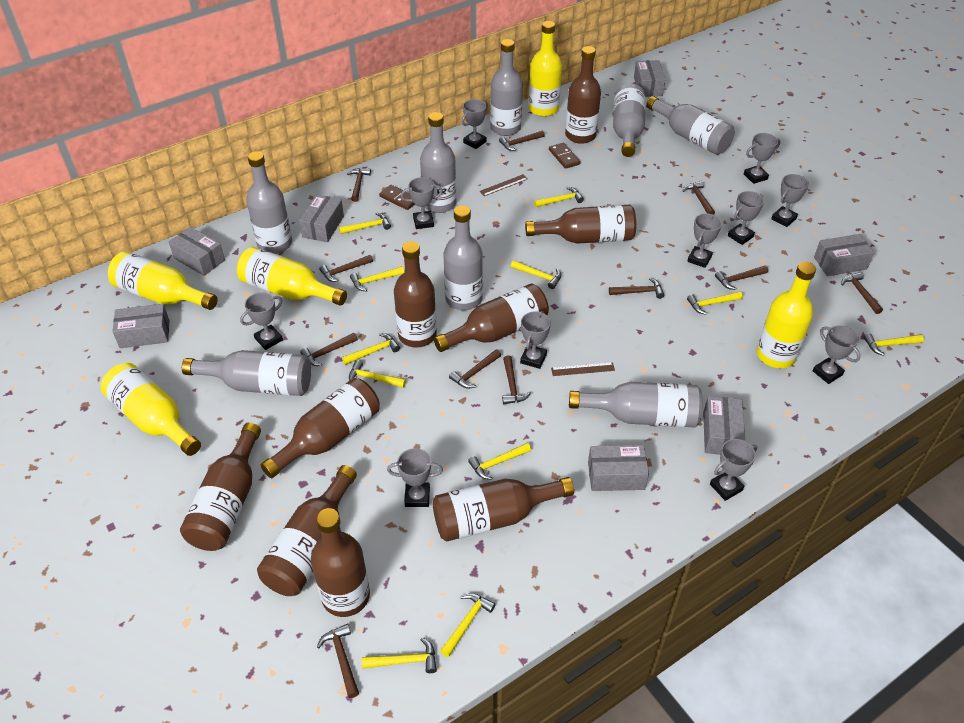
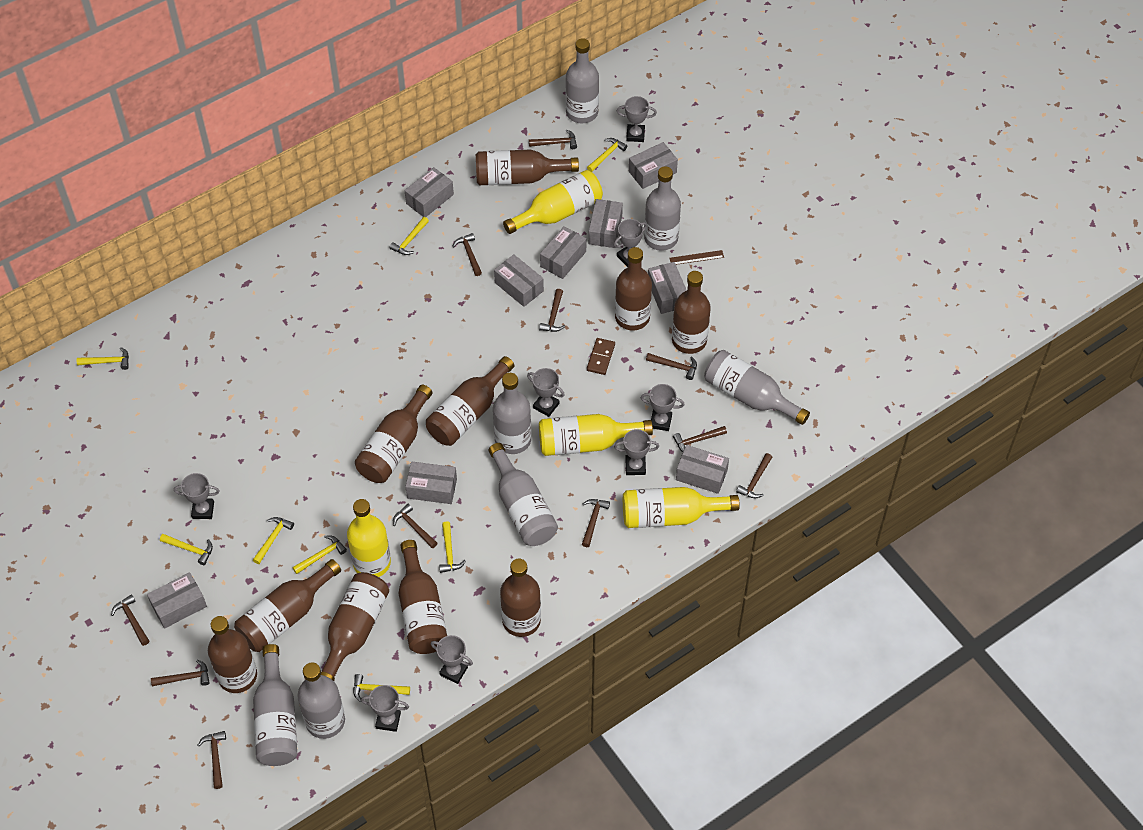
brown bottle: [180,422,261,551] [257,465,357,596] [261,378,380,478] [311,508,370,617] [394,241,437,347] [432,477,574,542] [434,284,549,352] [525,205,636,244] [565,46,601,144] = 9 -> [208,616,257,693] [234,559,341,652] [321,572,389,681] [355,385,432,483] [399,540,447,654] [426,356,515,446] [476,150,579,185] [500,558,541,637] [615,247,652,330] [672,271,711,354] = 10
brown domino: [379,185,415,210] [549,143,580,169] = 2 -> [587,338,615,375] = 1
brown ruler: [479,174,527,196] [551,362,615,376] = 2 -> [669,250,724,265] = 1
grey bottle: [182,350,311,396] [246,151,292,254] [420,112,457,213] [443,206,483,310] [490,39,523,136] [569,382,702,427] [613,84,646,157] [646,96,735,155] = 8 -> [253,644,297,766] [297,662,345,739] [489,443,558,546] [493,373,531,454] [565,38,599,123] [644,166,681,251] [704,350,810,425] = 7
grey box: [112,304,170,348] [169,227,225,276] [299,194,344,242] [588,445,649,491] [634,60,665,97] [703,396,745,455] [814,234,874,276] = 7 -> [147,572,207,629] [405,167,454,217] [405,461,457,504] [494,254,544,307] [540,226,586,279] [589,199,623,248] [629,142,678,189] [648,262,687,314] [676,445,729,494] = 9
grey trophy: [240,292,283,350] [387,448,443,507] [401,177,443,229] [462,99,488,149] [520,311,551,369] [687,213,722,268] [710,439,757,501] [728,191,764,245] [744,133,781,184] [771,174,809,227] [813,325,860,384] = 11 -> [174,473,220,519] [361,685,409,732] [431,635,473,684] [527,368,565,417] [614,219,647,267] [614,429,659,475] [617,96,657,142] [641,384,685,431] = 8
yellow bottle: [101,363,201,456] [108,251,218,310] [237,247,347,306] [529,21,562,117] [757,262,816,368] = 5 -> [347,499,391,577] [503,170,603,234] [539,414,653,456] [623,487,740,528] = 4
yellow hammer: [339,213,391,234] [342,333,400,365] [349,360,406,388] [350,266,404,291] [362,638,437,673] [440,593,496,657] [468,443,531,480] [511,260,561,289] [534,187,584,207] [687,291,743,315] [863,333,924,356] = 11 -> [76,347,129,370] [160,534,213,565] [253,517,294,564] [292,536,347,574] [353,674,410,702] [389,217,429,255] [439,521,466,573] [587,138,627,172] = 8

